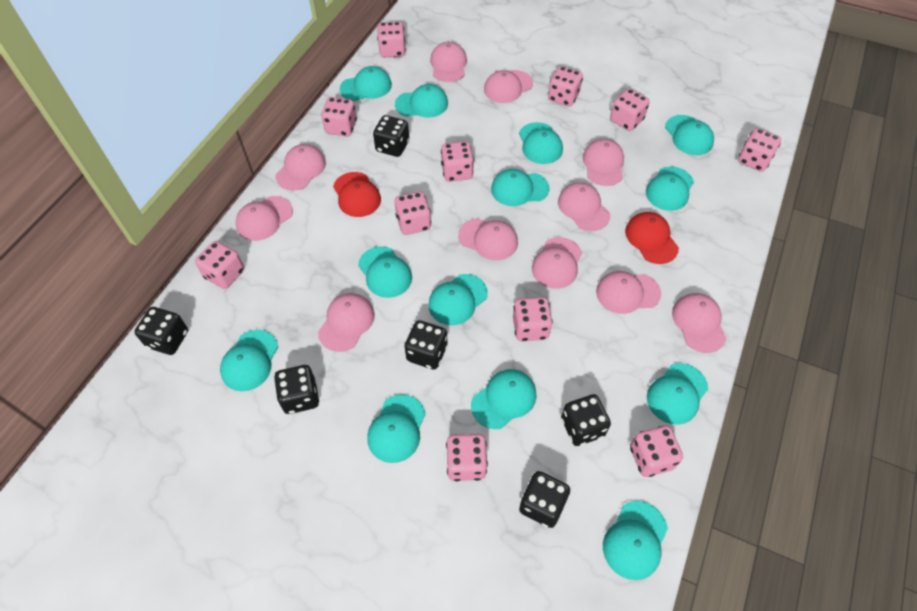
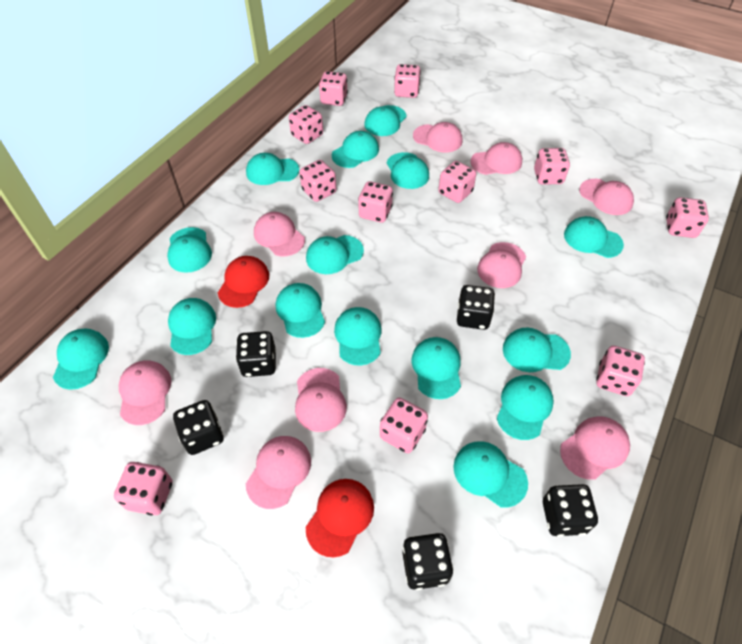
black dice: [134,307,188,355] [274,365,319,414] [373,115,409,157] [405,320,448,370] [519,471,570,528] [561,394,611,446] = 6 -> [173,400,224,455] [236,331,276,377] [402,533,453,590] [457,285,495,330] [543,484,598,537] = 5
pink cap: [236,196,293,241] [275,144,326,191] [318,293,375,352] [430,42,467,82] [458,218,518,260] [484,70,533,103] [532,237,582,289] [558,182,610,231] [583,139,624,186] [596,271,661,314] [672,293,726,353] = 11 -> [119,360,171,425] [246,436,311,509] [254,212,305,256] [295,368,347,432] [413,122,462,153] [470,142,522,175] [477,242,526,288] [560,416,630,480] [579,179,634,215] = 9
turquoise cap: [220,330,278,391] [340,66,392,101] [358,246,412,298] [367,394,426,463] [395,84,448,117] [428,274,488,325] [471,369,537,429] [491,169,549,206] [519,122,563,164] [603,501,668,580] [646,166,694,211] [647,363,708,425] [665,115,714,155] = 13 -> [53,328,109,390] [167,227,212,273] [168,298,216,355] [246,153,299,185] [276,283,325,338] [306,235,364,274] [332,131,379,168] [334,307,382,365] [364,105,407,136] [386,152,429,189] [411,337,461,399] [453,441,528,508] [497,375,554,440] [503,328,571,372] [564,216,624,258] = 15

